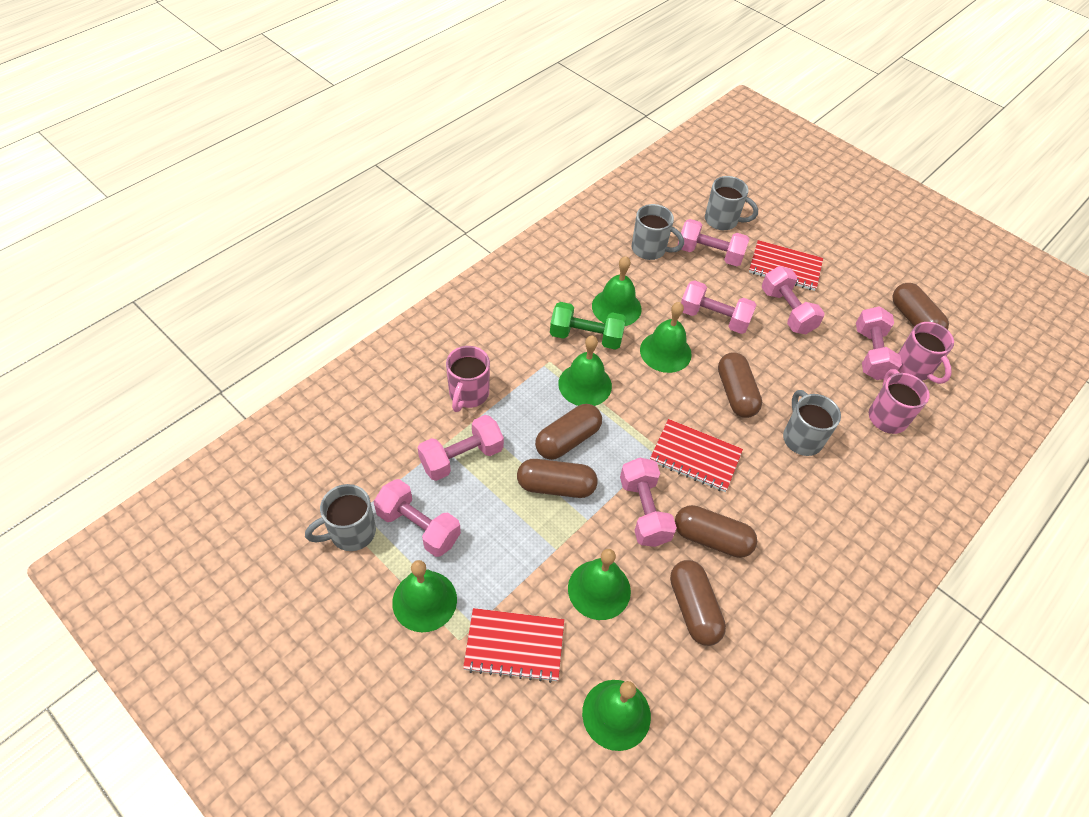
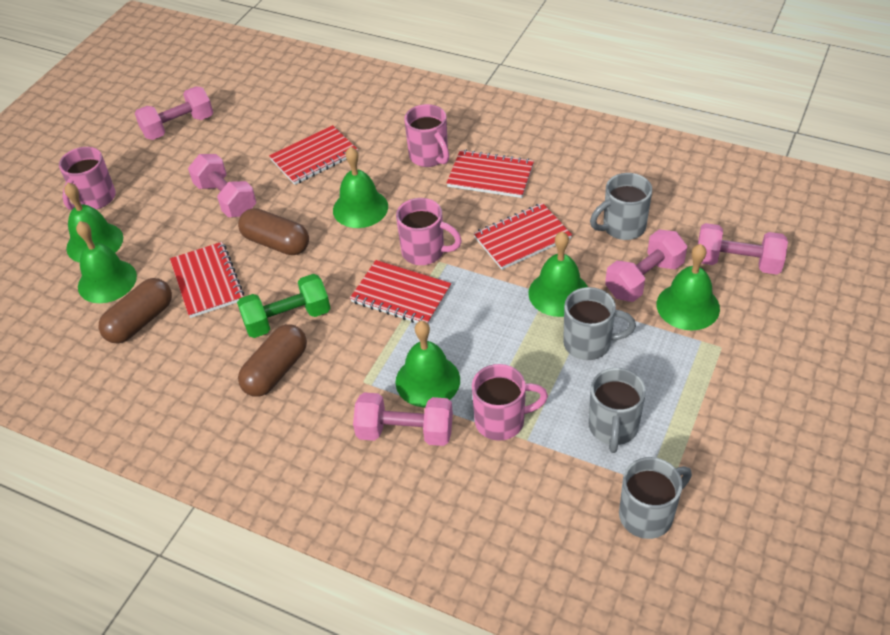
brown capsule: [517,459,598,498] [535,404,602,460] [670,560,726,646] [675,505,757,558] [718,352,762,418] [893,283,949,330] = 6 -> [98,278,172,343] [238,208,309,255] [238,324,307,397] = 3
pink dumbbell: [373,479,461,557] [418,415,504,481] [620,458,677,547] [677,219,749,266] [681,280,757,334] [762,266,824,334] [856,306,902,380] = 7 -> [134,86,213,140] [188,154,256,217] [353,392,453,446] [605,230,687,302] [698,223,788,275] = 5
pink mug: [446,346,490,412] [869,369,930,434] [898,322,954,384] = 3 -> [59,147,116,210] [396,198,462,265] [404,104,449,167] [472,364,548,441] = 4
red notebook: [463,608,564,683] [650,419,743,492] [749,240,823,291] = 3 -> [170,242,244,318] [269,125,358,185] [350,260,451,324] [447,150,534,198] [474,203,572,270] = 5

